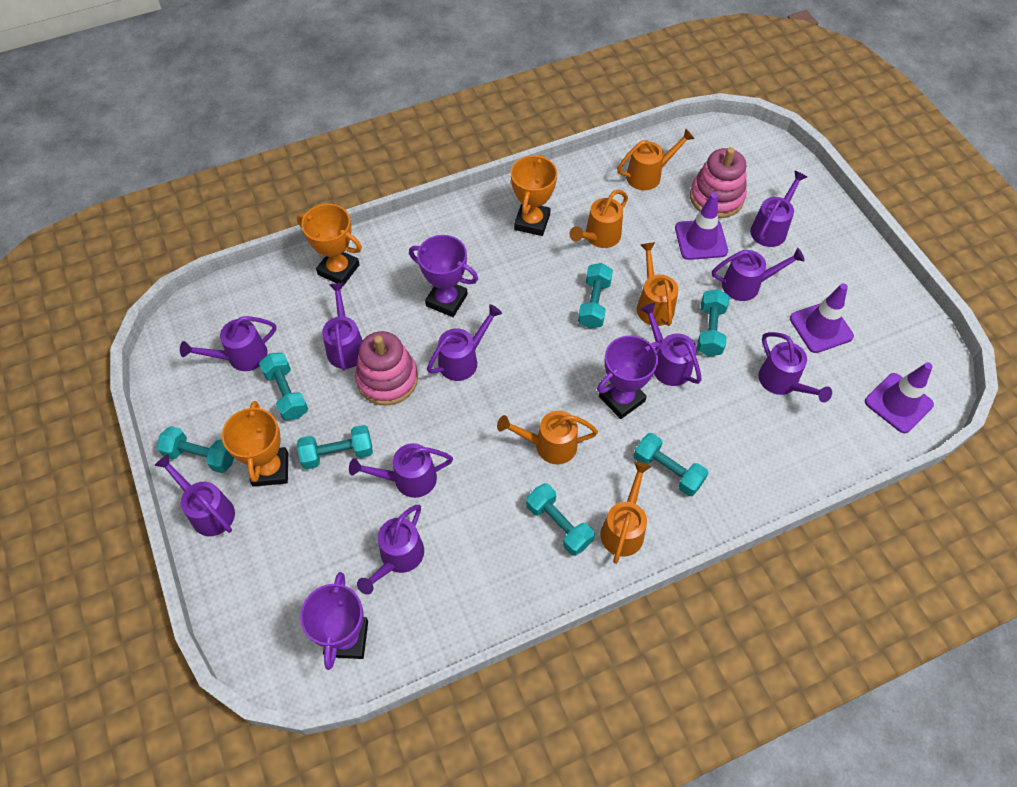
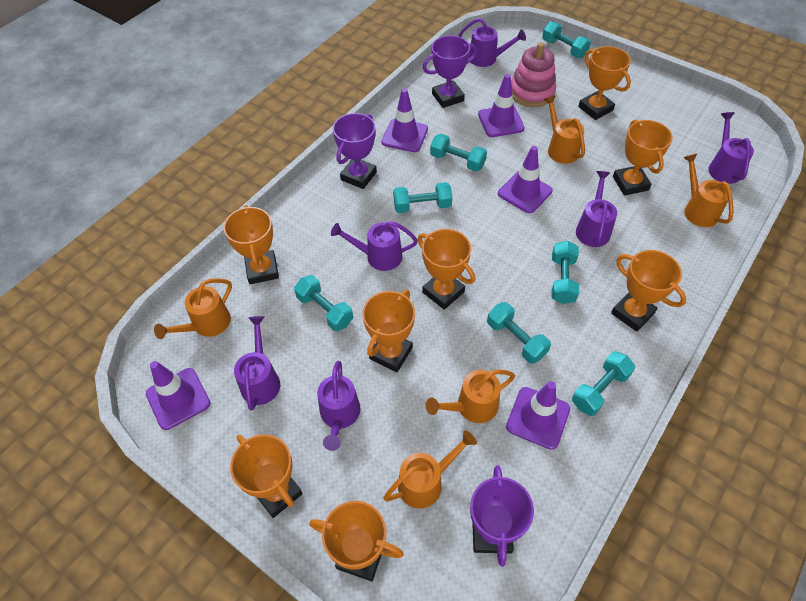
orange trophy: [222,401,288,487] [297,204,362,286] [511,154,557,236] = 3 -> [224,205,279,284] [230,434,303,518] [310,501,404,581] [363,290,415,372] [417,229,475,310] [578,46,631,120] [611,250,686,332] [613,119,673,196] = 8
pink stacking toy: [355,331,418,406] [690,147,747,218] = 2 -> [511,43,556,107] = 1
purple traffic cone: [675,193,728,260] [790,283,854,353] [865,362,934,433] = 3 -> [146,361,210,430] [382,88,428,152] [478,74,525,137] [498,146,553,213] [506,381,570,450] = 5
purple watering can: [154,454,235,536] [180,316,277,371] [322,283,363,371] [349,443,453,498] [357,505,424,595] [427,304,502,381] [640,303,702,386] [712,248,805,301] [750,171,807,247] [758,332,832,402] = 10 -> [234,316,280,411] [317,361,360,451] [331,221,418,271] [458,18,526,67] [576,171,617,247] [708,112,754,184] = 6

